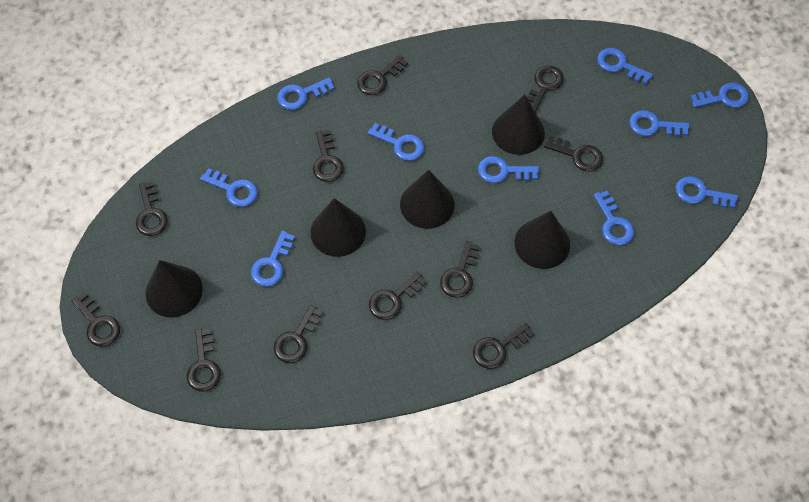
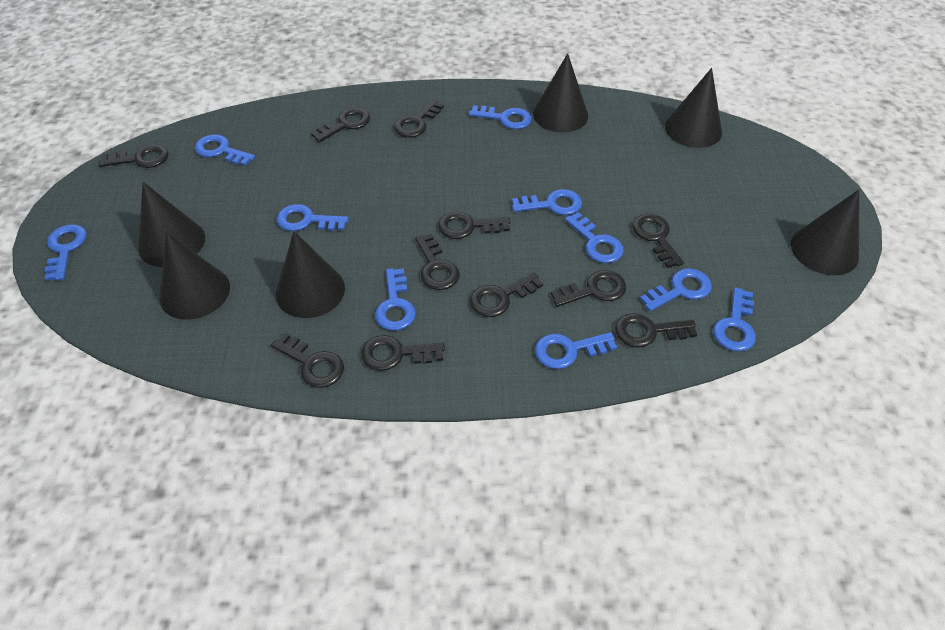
black cone: [145,260,203,317] [310,198,366,257] [400,170,455,229] [492,95,545,155] [514,211,570,269] = 5 -> [138,182,205,267] [160,232,230,320] [276,231,345,318] [533,53,588,132] [665,68,722,148] [791,190,859,275] = 6

